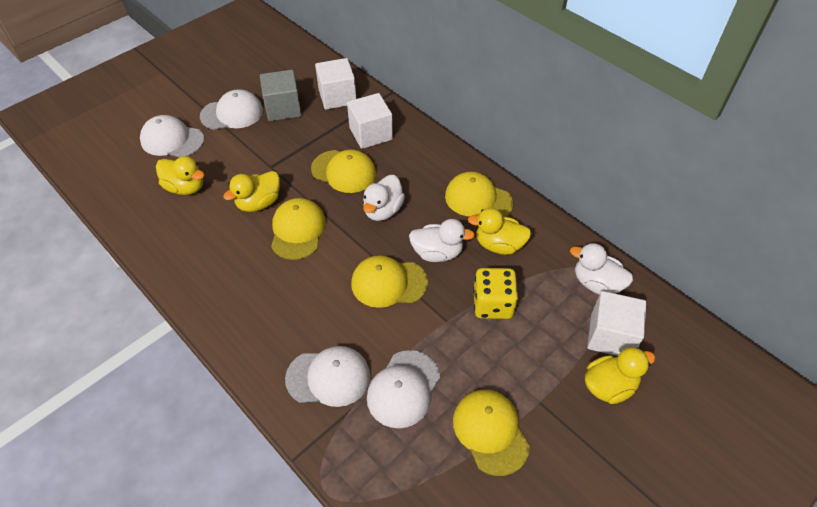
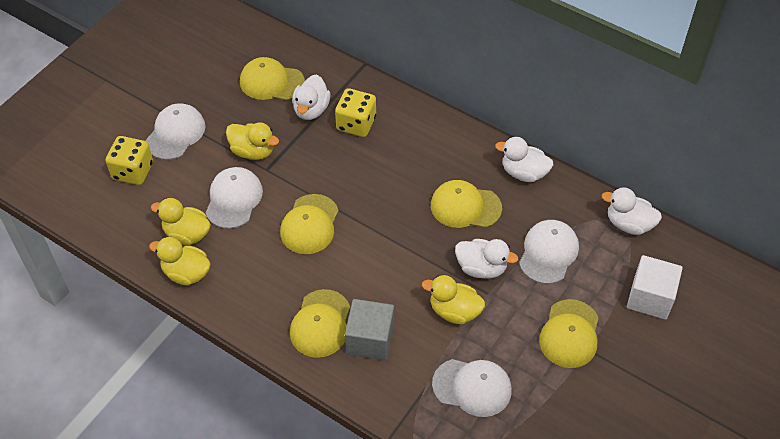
white cube: [315,58,356,110] [347,93,393,149] [587,291,646,356] = 3 -> [627,255,683,319] = 1
white duck: [363,175,405,221] [409,219,475,262] [570,243,633,295] = 3 -> [292,74,330,120] [455,239,518,279] [495,137,553,182] [602,187,662,235] = 4
yellow dice: [473,268,518,319] = 1 -> [106,136,153,185] [335,88,376,137] = 2

